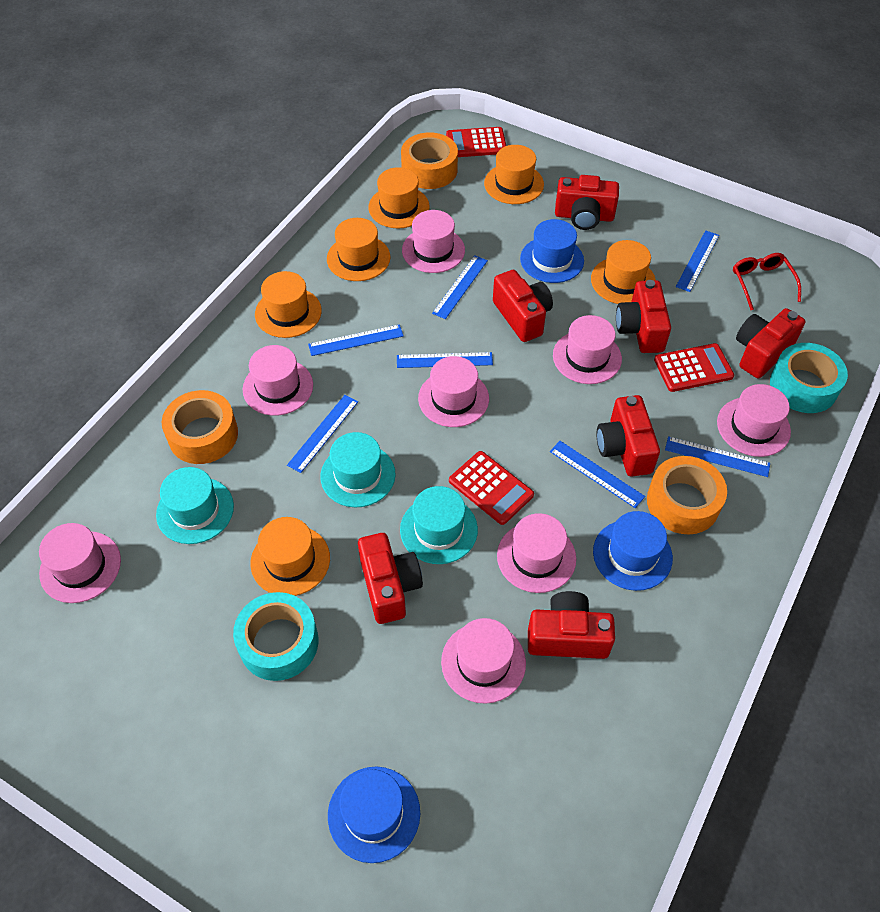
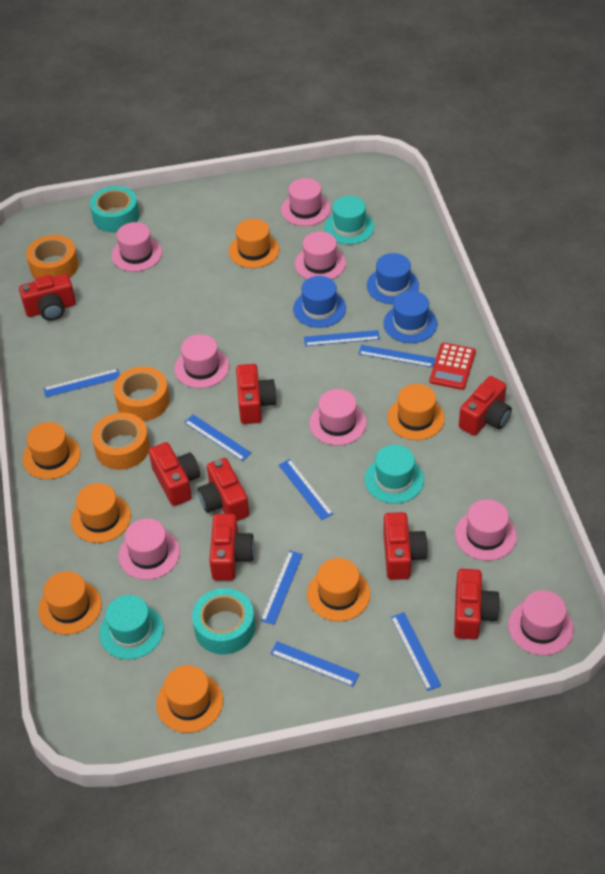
blue ruler: [287,395,358,473] [308,324,404,356] [397,352,493,368] [432,255,488,319] [550,441,645,508] [665,436,770,477] [676,230,719,292] = 7 -> [43,369,120,397] [184,415,251,461] [260,550,303,625] [270,641,359,687] [279,459,333,520] [304,330,380,346] [358,345,436,367] [391,612,442,691] = 8
orange hat: [250,517,330,596] [255,271,322,338] [327,218,391,281] [368,167,430,228] [484,145,544,204] [591,240,656,304] = 6 -> [23,422,81,479] [38,571,102,635] [71,483,131,543] [156,665,223,733] [229,219,280,268] [307,558,370,621] [387,384,445,440] = 7
red calculator: [446,127,506,157] [449,451,534,525] [654,343,734,392] = 3 -> [429,342,476,390] = 1
red camera: [358,533,423,624] [493,270,553,342] [528,591,615,659] [555,175,619,230] [596,395,660,477] [616,280,671,353] [736,308,805,378] = 7 -> [19,274,76,321] [149,442,200,506] [198,458,249,521] [209,514,255,581] [236,364,277,424] [383,512,428,580] [454,569,500,640] [459,376,512,436] = 8
red glasses: [733,253,801,310] = 1 -> none = 0

